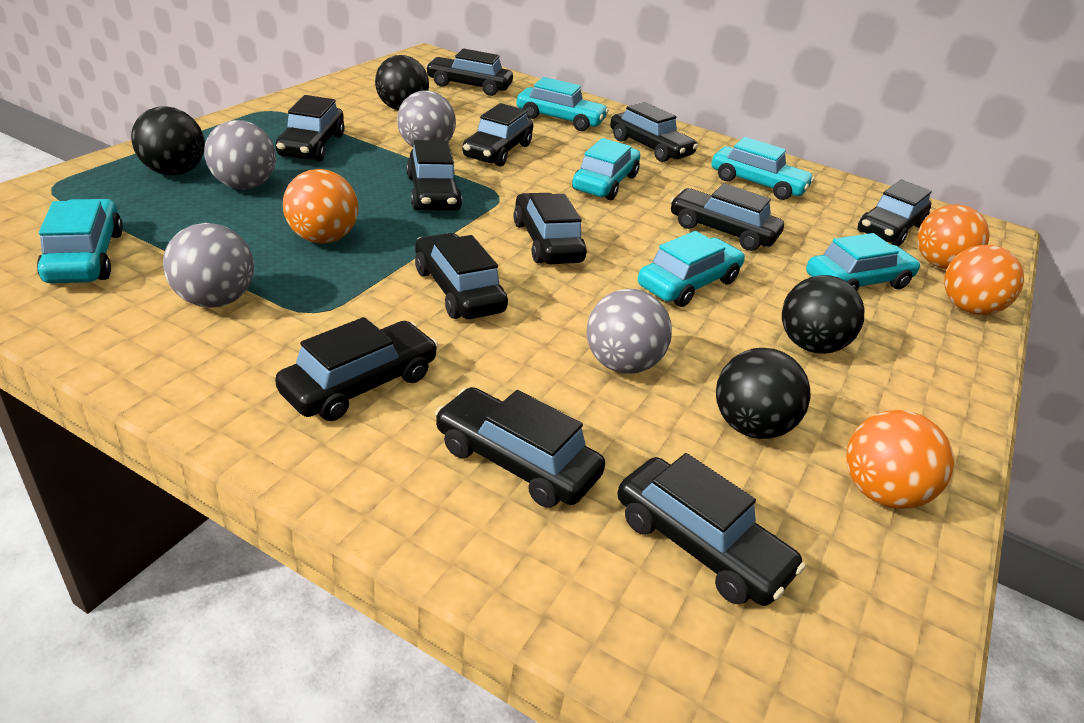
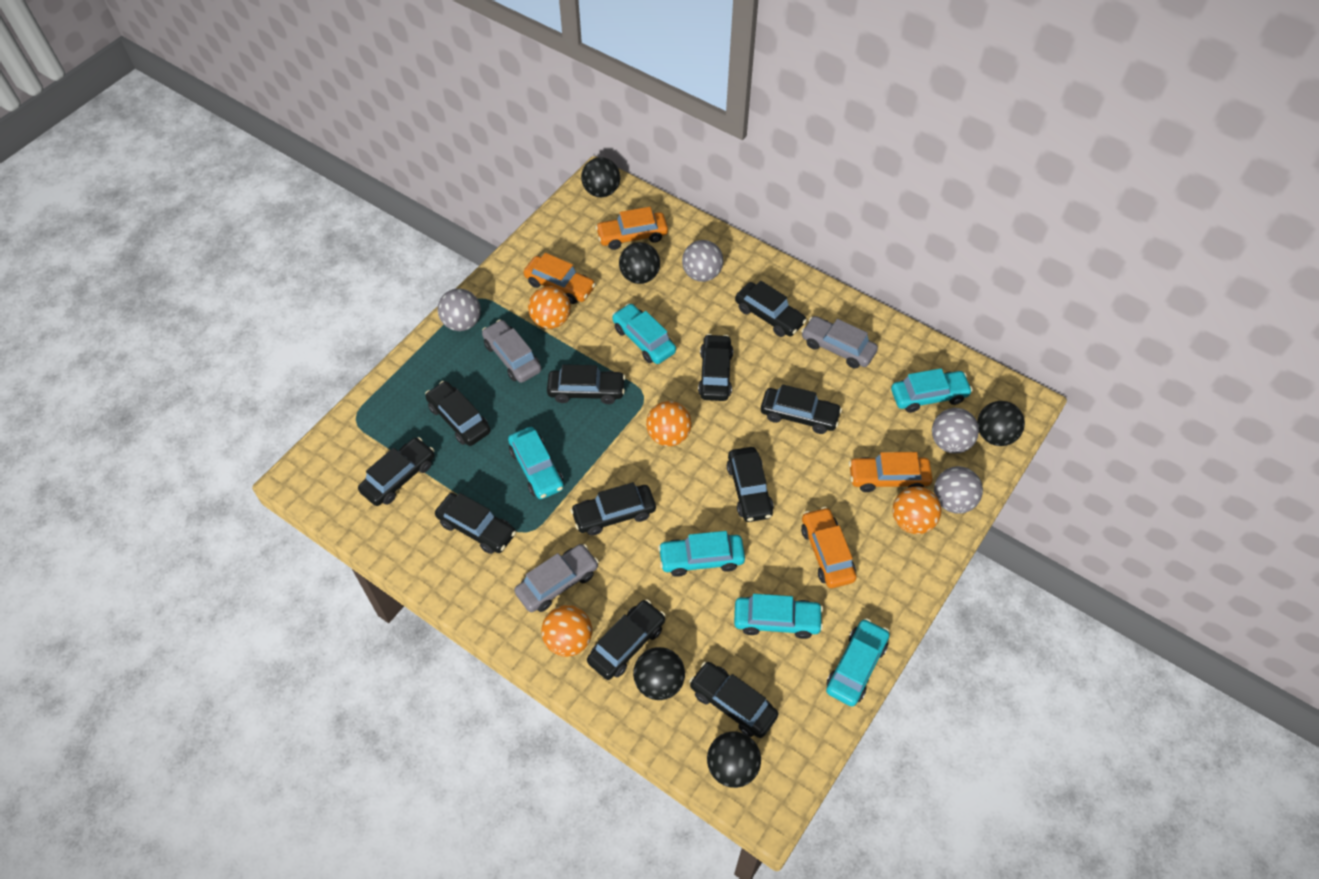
black ball: [131,106,205,175] [375,55,429,111] [716,348,811,439] [782,275,864,354] = 4 -> [581,157,620,197] [619,242,660,284] [633,647,685,700] [707,731,761,788] [977,401,1025,446] = 5
black car: [275,95,345,162] [275,317,438,421] [406,140,462,210] [415,233,508,319] [426,49,513,96] [435,387,605,508] [462,103,533,166] [513,193,587,264] [610,102,698,162] [618,453,805,606] [670,183,784,251] [857,180,932,247] = 12 -> [358,437,434,506] [425,381,490,446] [435,493,516,554] [547,364,626,404] [570,482,656,536] [587,599,666,680] [689,662,778,738] [698,334,733,401] [727,447,774,522] [735,281,807,337] [761,384,842,434] = 11
grey car: none = 0 -> [482,319,541,383] [514,544,599,612] [801,316,878,369] = 3
orange car: none = 0 -> [524,253,596,304] [595,207,668,250] [801,507,857,588] [849,452,933,492] = 4

